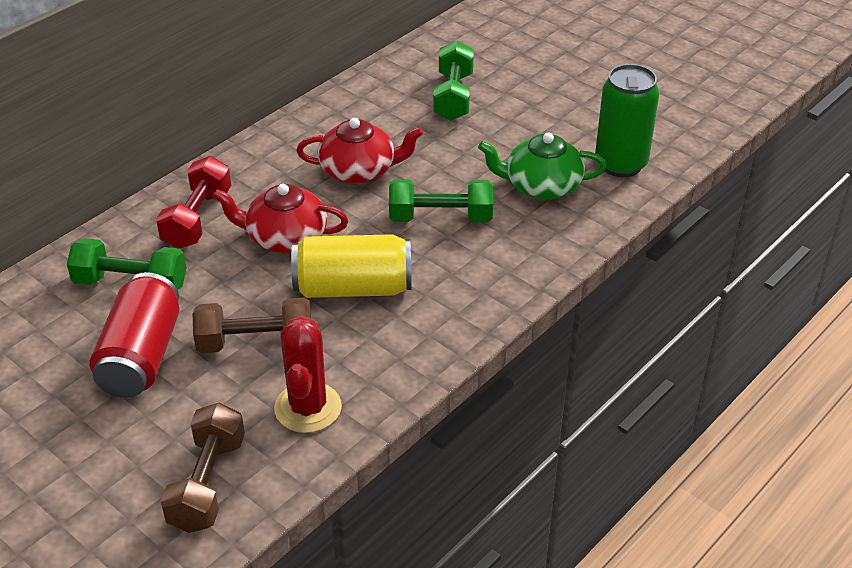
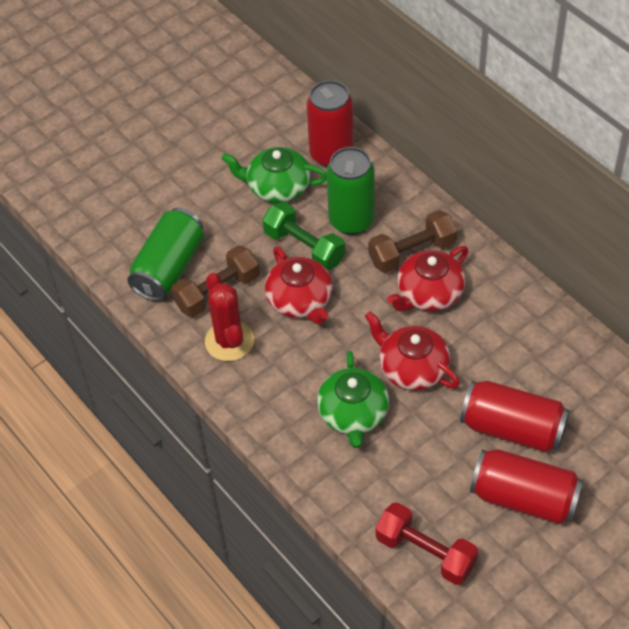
green can: [595,64,659,177] = 1 -> [127,208,204,301] [326,147,375,235] = 2
green dumbbell: [67,238,186,290] [389,179,493,222] [433,41,474,121] = 3 -> [262,202,345,271] = 1
green teapot: [478,133,606,199] = 1 -> [222,147,327,203] [317,351,389,448] = 2
red can: [89,272,179,398] = 1 -> [307,80,354,167] [460,381,570,452] [470,449,584,524] = 3
red teapot: [213,184,348,253] [296,118,423,184] = 2 -> [265,246,333,325] [365,311,460,391] [387,246,469,311] = 3
yellow can: [291,234,412,298] = 1 -> none = 0

